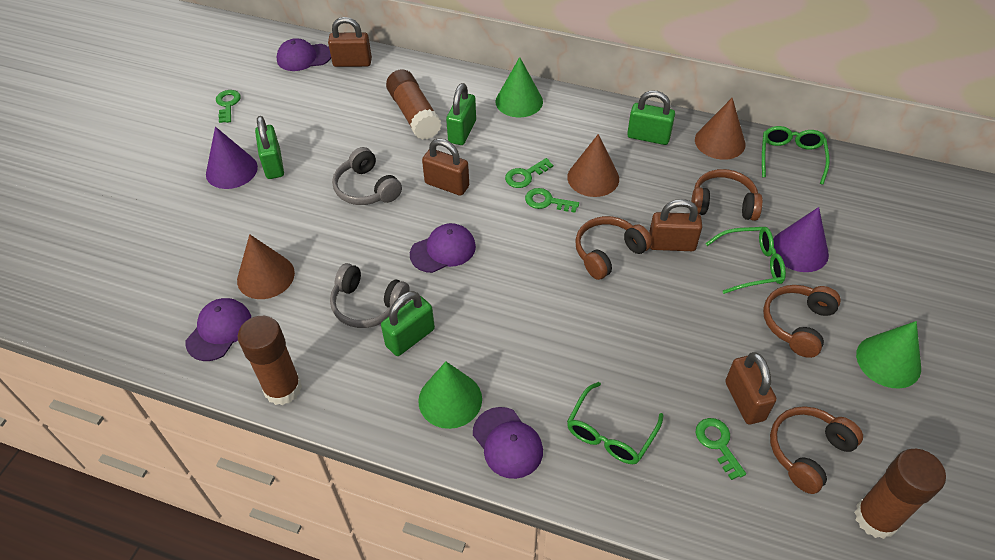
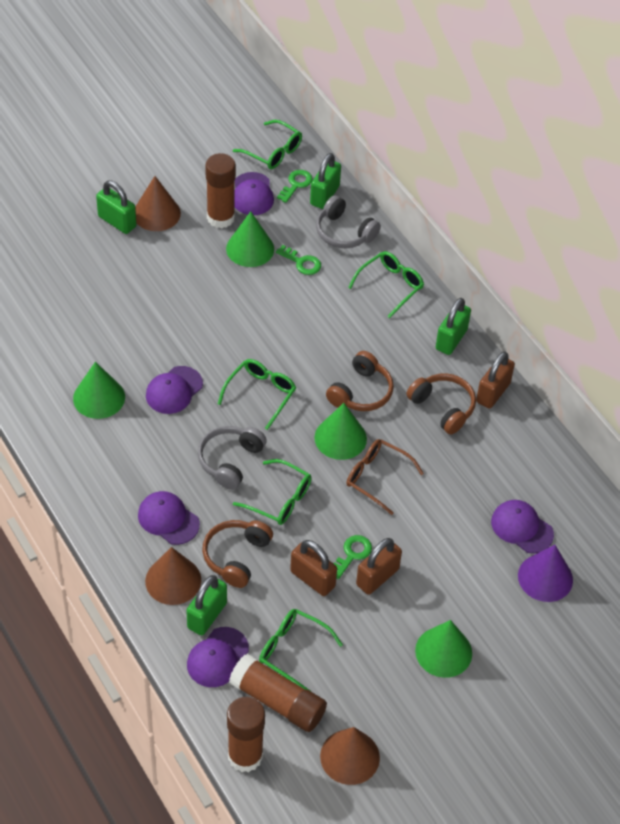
brown glasses: none = 0 -> [346,439,424,515] = 1
brown headphones: [575,216,652,280] [691,169,763,221] [763,285,841,358] [770,406,863,494] = 4 -> [202,520,273,588] [326,351,394,411] [406,373,476,435] = 3
brown padlock: [328,17,372,67] [422,138,469,196] [649,199,702,251] [725,352,776,424] = 4 -> [290,540,337,596] [356,538,402,595] [476,351,515,409] = 3
green cone: [418,361,482,429] [496,57,543,117] [856,321,921,388] = 3 -> [73,362,125,419] [226,211,274,267] [315,403,367,460] [415,620,472,678] = 4
green glasses: [567,382,664,464] [705,227,786,294] [762,126,830,185] = 3 -> [218,359,296,430] [233,120,302,169] [233,459,312,525] [259,609,343,691] [348,251,424,319] = 5
green key: [216,90,241,123] [505,158,553,188] [525,188,579,213] [695,418,746,480] = 4 -> [276,245,321,275] [277,170,313,203] [333,535,372,579] = 3
purple cap: [185,298,251,361] [277,38,331,71] [410,223,476,273] [473,407,543,479] = 4 -> [138,491,200,545] [146,366,203,414] [187,627,249,687] [234,172,274,215] [491,500,554,554] = 5
purple cone: [206,127,258,189] [773,207,829,272] = 2 -> [518,545,573,602] = 1

